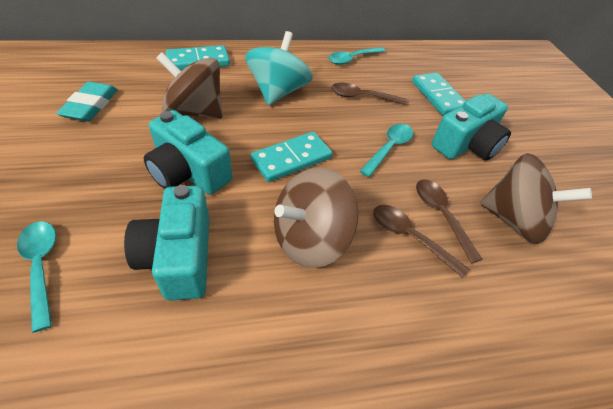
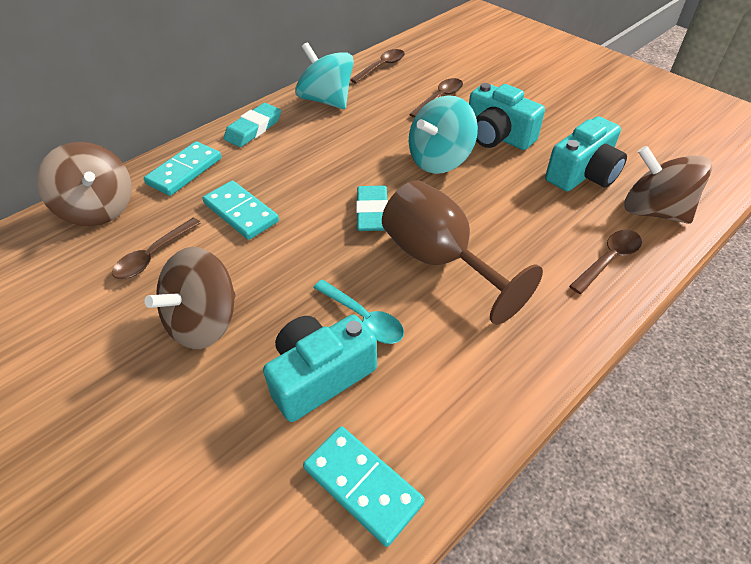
brown goblet: none = 0 -> [382,180,543,325] = 1
brown spoon: [331,83,407,105] [374,205,470,278] [416,179,483,263] = 3 -> [112,218,201,279] [350,49,405,84] [409,78,463,118] [569,230,642,294] = 4
turquoise eraser: [56,82,118,121] = 1 -> [224,103,281,147] [356,186,388,231] = 2
turquoise spinning top: [245,31,313,106] = 1 -> [295,42,354,109] [409,95,478,174] = 2
turquoise spoon: [17,221,56,333] [328,47,386,65] [360,124,413,177] = 3 -> [313,280,404,344] = 1

